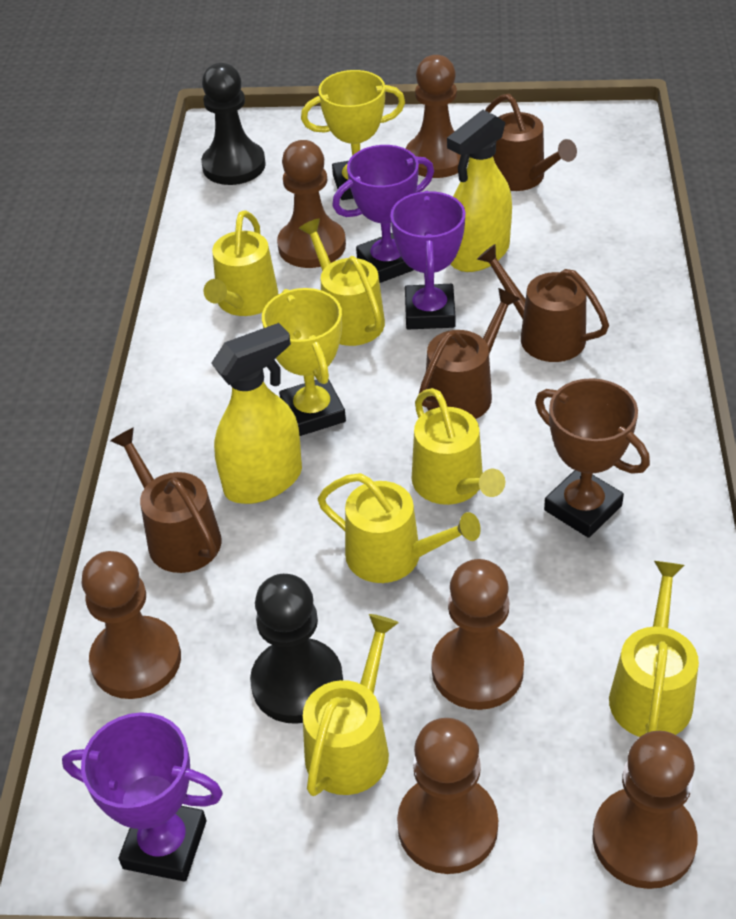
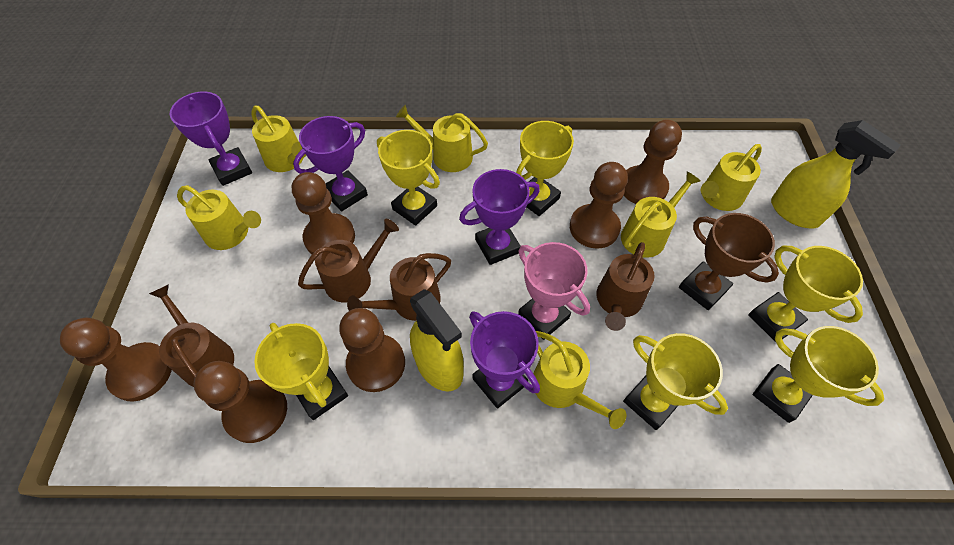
black pawn: [201,63,266,185] [250,574,343,724] = 2 -> none = 0
pink trophy: none = 0 -> [518,242,590,340] = 1
purple trophy: [62,712,223,882] [332,145,434,283] [390,191,466,329] = 3 -> [170,92,252,186] [293,116,368,211] [459,169,540,265] [469,311,540,408] = 4
yellow trophy: [262,288,346,436] [301,70,405,200] = 2 -> [254,323,348,420] [377,130,440,226] [516,121,574,216] [623,333,728,430] [748,246,863,342] [753,326,884,423] = 6

